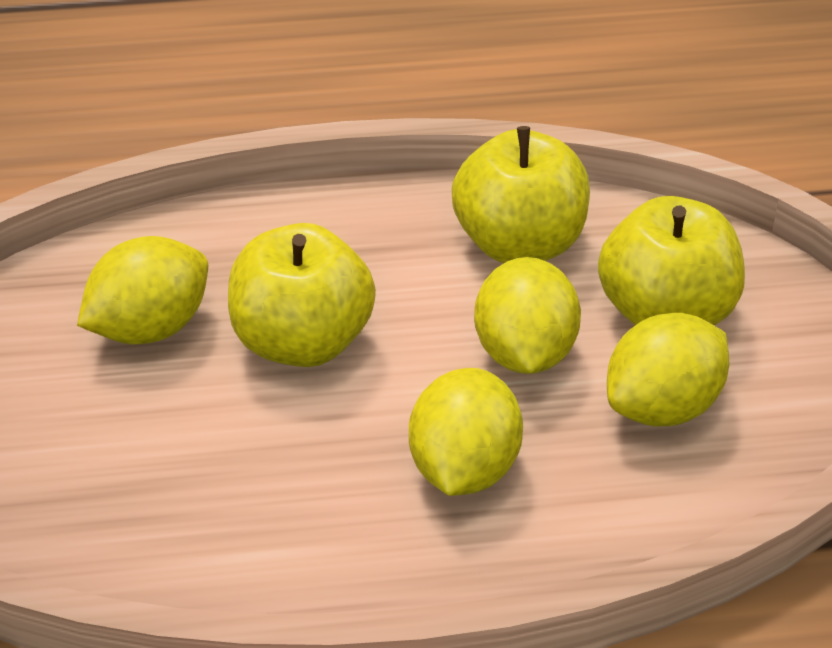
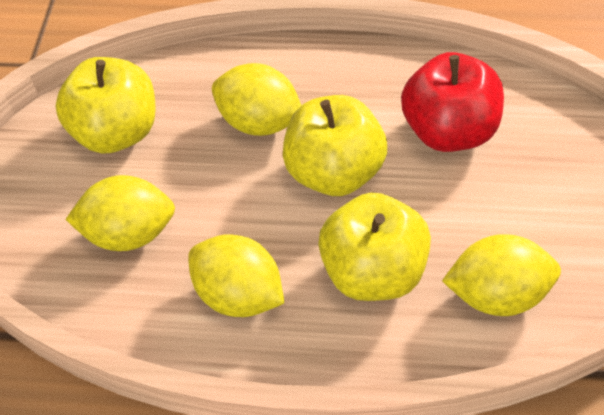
red apple: none = 0 -> [401,52,504,152] = 1

